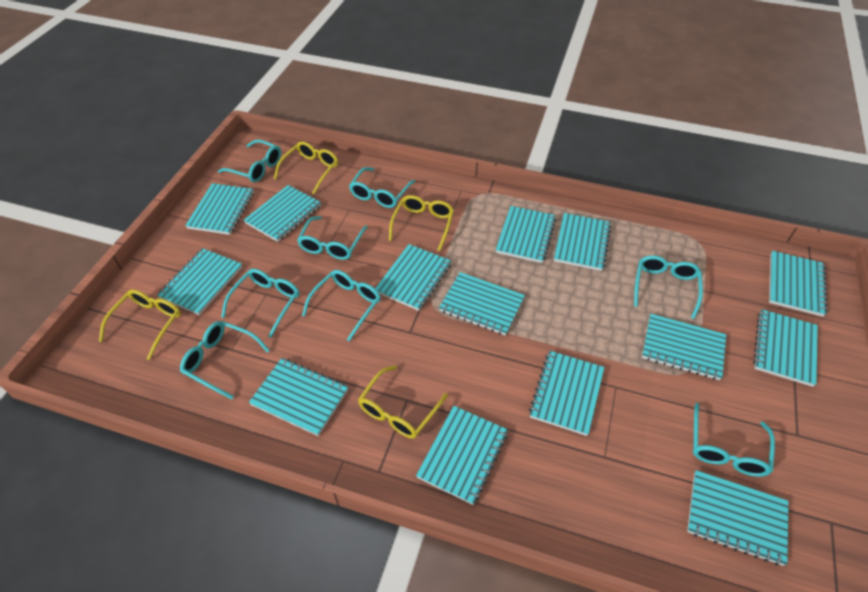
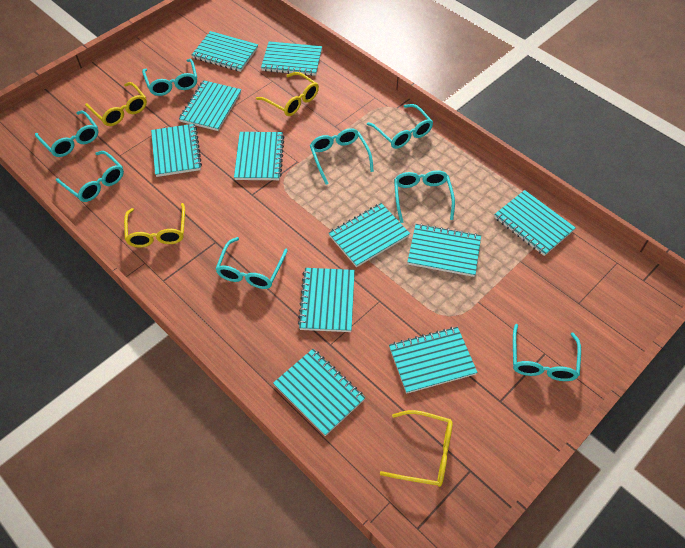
turquoise notebook: [157,248,242,315] [185,183,254,235] [244,185,321,242] [249,358,348,436] [375,244,452,311] [416,406,508,505] [439,272,525,336] [496,206,556,263] [529,351,605,436] [554,213,611,271] [642,314,726,380] [687,470,789,566] [753,309,818,387] [769,251,828,317] = 14 -> [151,124,202,177] [179,80,241,131] [192,31,258,72] [234,132,284,180] [261,41,322,76] [273,349,365,436] [298,268,355,332] [329,203,410,267] [389,327,478,394] [407,223,481,277] [494,190,576,256] = 11

